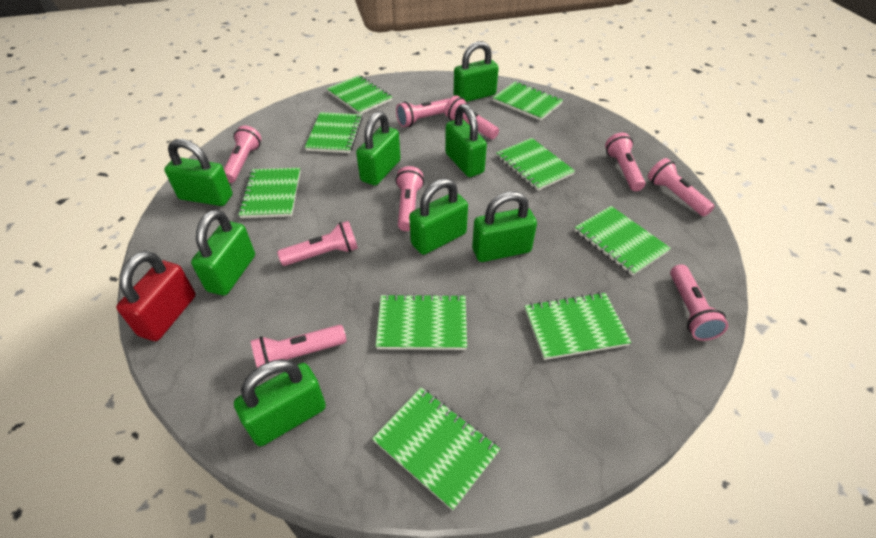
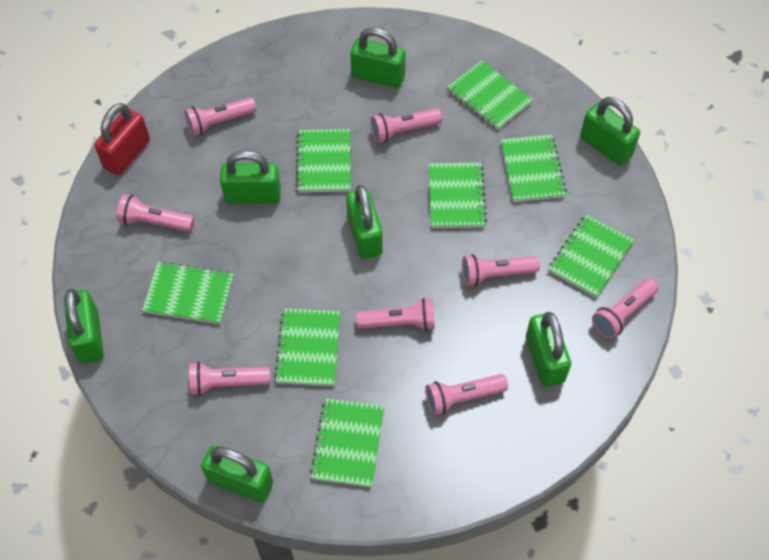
green notebook: [238,168,300,218] [305,112,363,153] [327,75,392,114] [372,388,500,511] [376,294,467,350] [492,81,563,121] [496,138,575,191] [525,292,631,360] [575,206,671,276] = 9 -> [142,262,234,324] [274,309,340,386] [296,129,351,192] [310,398,384,487] [429,163,487,228] [447,60,533,130] [501,135,567,202] [549,214,634,298] = 8
green padlock: [164,139,233,206] [191,210,255,295] [234,359,326,446] [356,111,401,186] [409,178,468,255] [445,104,487,177] [453,41,499,102] [472,191,537,262] = 8 -> [64,289,104,364] [201,445,273,502] [220,151,281,204] [346,185,383,259] [350,27,405,88] [526,312,571,387] [580,97,640,165] = 7
pink flashlight: [224,126,261,183] [251,325,346,368] [277,221,358,266] [395,166,424,231] [396,98,450,127] [444,95,499,139] [605,133,645,191] [648,158,715,216] [670,264,728,341] = 9 -> [117,194,194,232] [184,97,257,136] [189,362,270,396] [356,298,435,331] [371,108,442,143] [425,374,508,416] [462,254,540,286] [592,278,659,339] = 8

